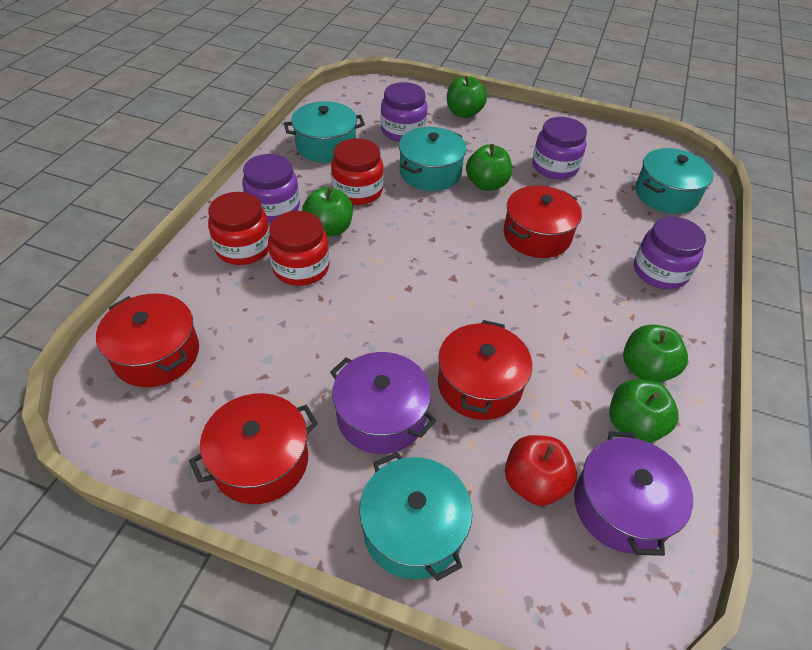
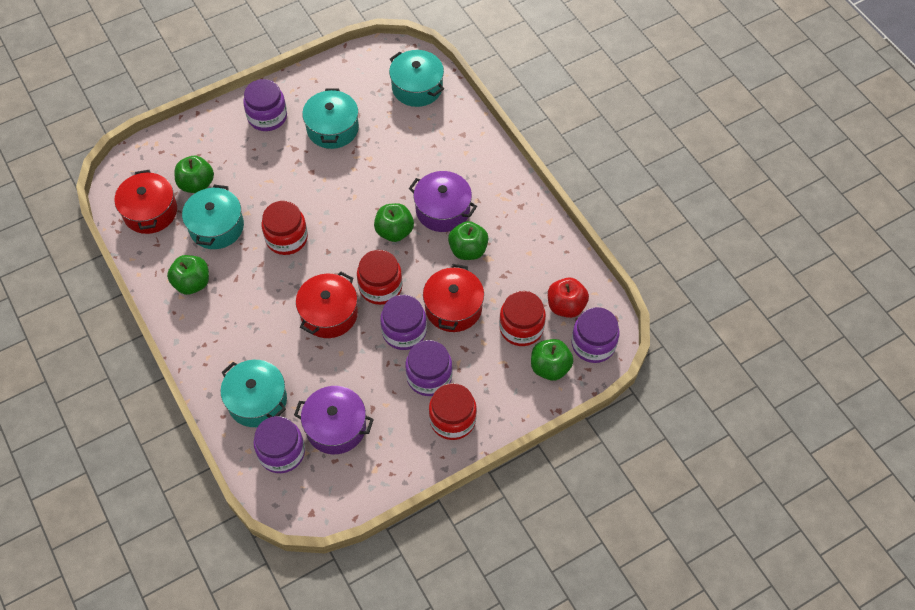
purple jar: [242,154,300,223] [381,82,427,142] [532,117,587,179] [634,217,706,289] = 4 -> [243,79,287,131] [254,416,305,473] [380,295,427,350] [405,340,452,396] [571,307,620,363] = 5
red jar: [208,192,270,265] [268,211,329,286] [331,138,383,205] = 3 -> [262,201,308,255] [357,250,403,305] [429,383,477,440] [499,291,546,346] = 4
red pot: [96,293,199,387] [189,393,318,504] [438,320,532,420] [504,186,582,258] = 4 -> [115,170,177,234] [296,272,358,338] [423,264,484,332] = 3

